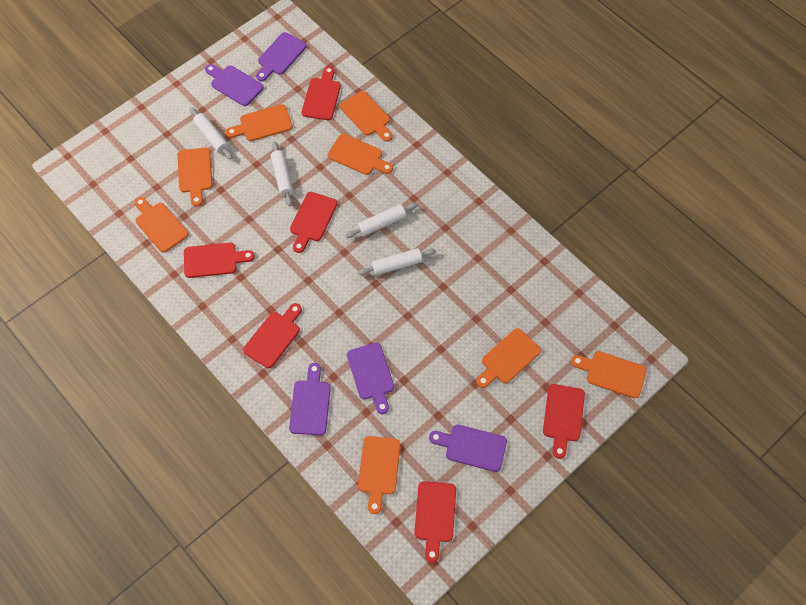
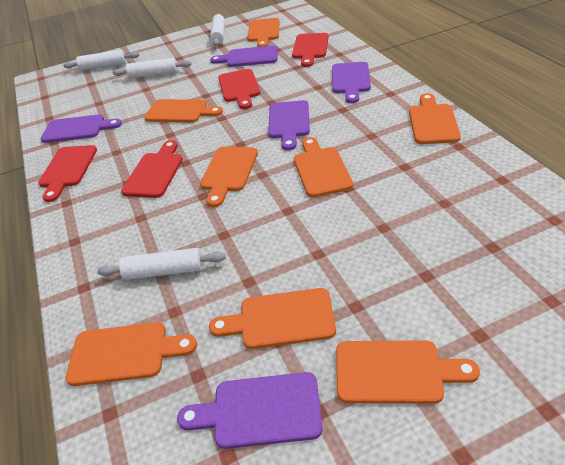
red cutting board: [184,243,255,278] [243,303,302,368] [290,192,337,253] [302,66,341,120] [414,481,456,563] [543,384,585,459] = 6 -> [38,145,97,202] [121,140,183,198] [218,69,260,109] [292,33,329,67] = 4

